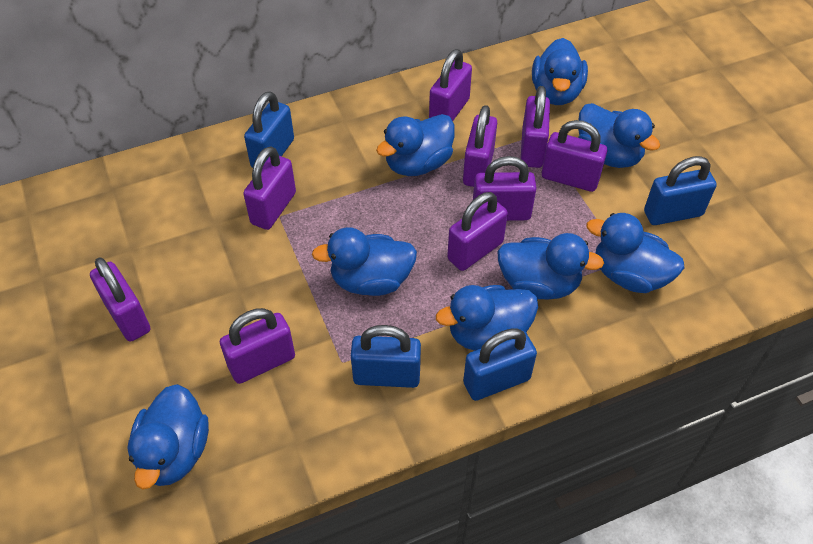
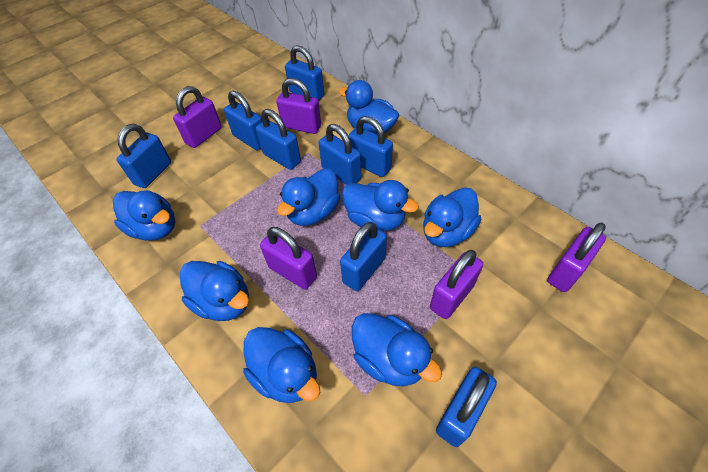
blue padlock: [244,91,294,168] [351,325,421,388] [463,328,537,401] [644,156,717,225] = 4 -> [117,124,171,188] [224,90,262,151] [256,109,301,170] [285,45,324,101] [318,124,361,185] [340,222,387,291] [348,116,393,177] [436,367,497,447] = 8
purple padlock: [90,257,150,342] [220,308,295,384] [243,146,296,230] [429,49,472,121] [447,192,508,271] [463,105,497,187] [473,156,537,221] [521,86,550,168] [542,120,607,192] = 9 -> [173,86,222,148] [260,227,317,290] [276,78,321,134] [430,250,483,319] [547,223,606,292] = 5

